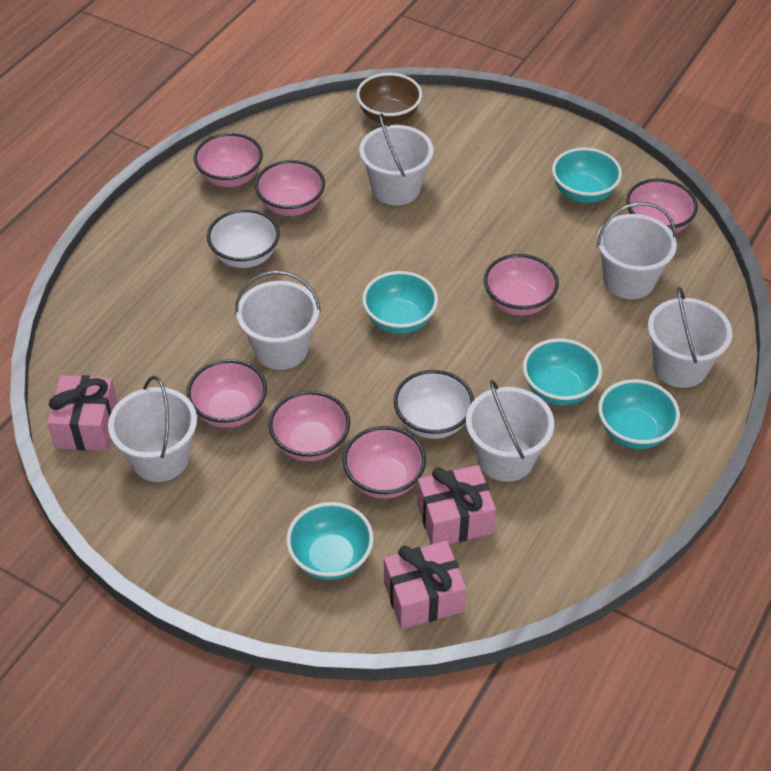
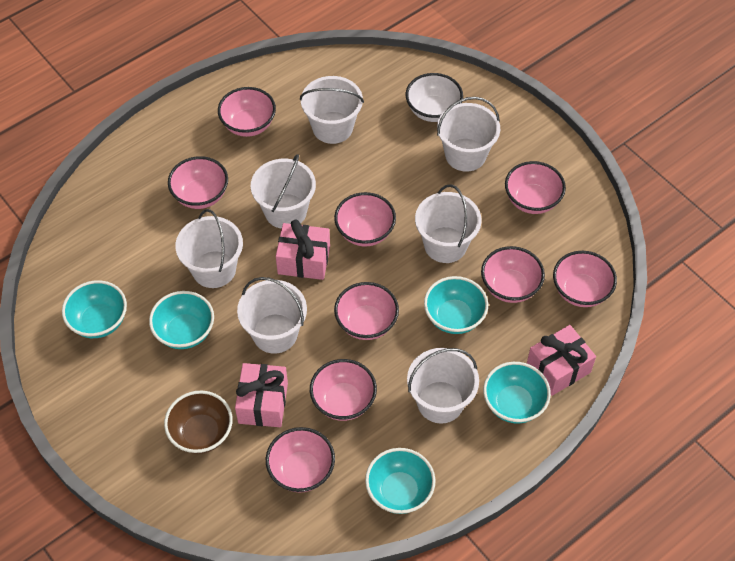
pink bowl: [187,359,267,428] [194,133,263,187] [255,160,325,216] [268,391,350,461] [343,426,426,499] [484,254,559,316] [626,179,698,233] = 7 -> [168,156,228,209] [218,87,276,137] [266,427,335,492] [310,359,377,421] [334,192,396,246] [334,282,399,340] [481,246,545,303] [505,161,566,214] [553,251,617,307] = 9
white bowl: [207,209,280,268] [394,370,474,439] = 2 -> [406,73,463,122] = 1
white bucket: [108,376,197,482] [235,270,321,370] [359,113,434,205] [466,380,554,482] [597,202,677,299] [648,287,732,388] = 6 -> [175,209,243,288] [237,277,307,354] [251,154,316,229] [300,76,364,144] [407,348,479,424] [415,184,482,263] [437,97,500,172] = 7

